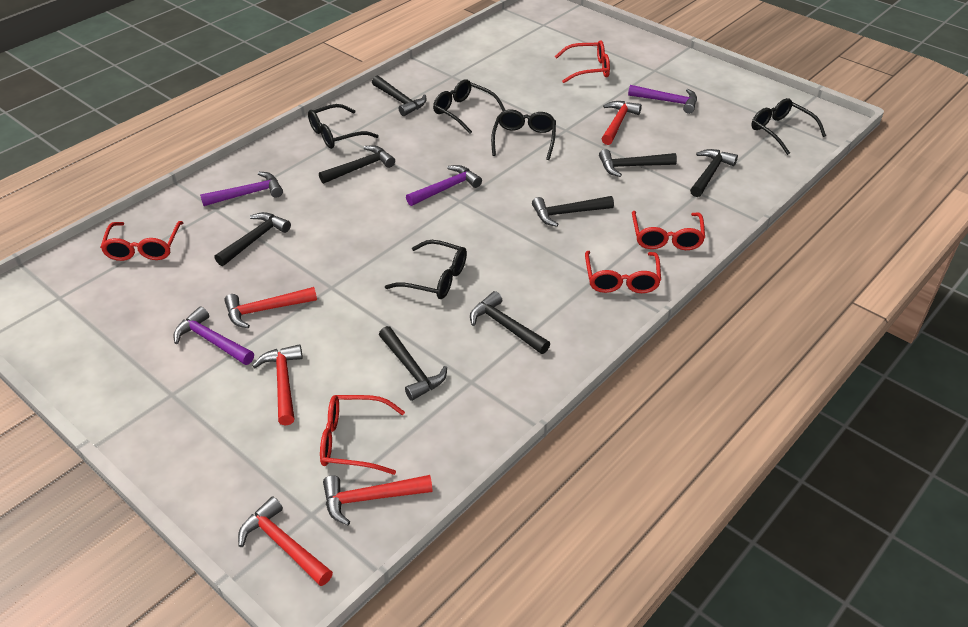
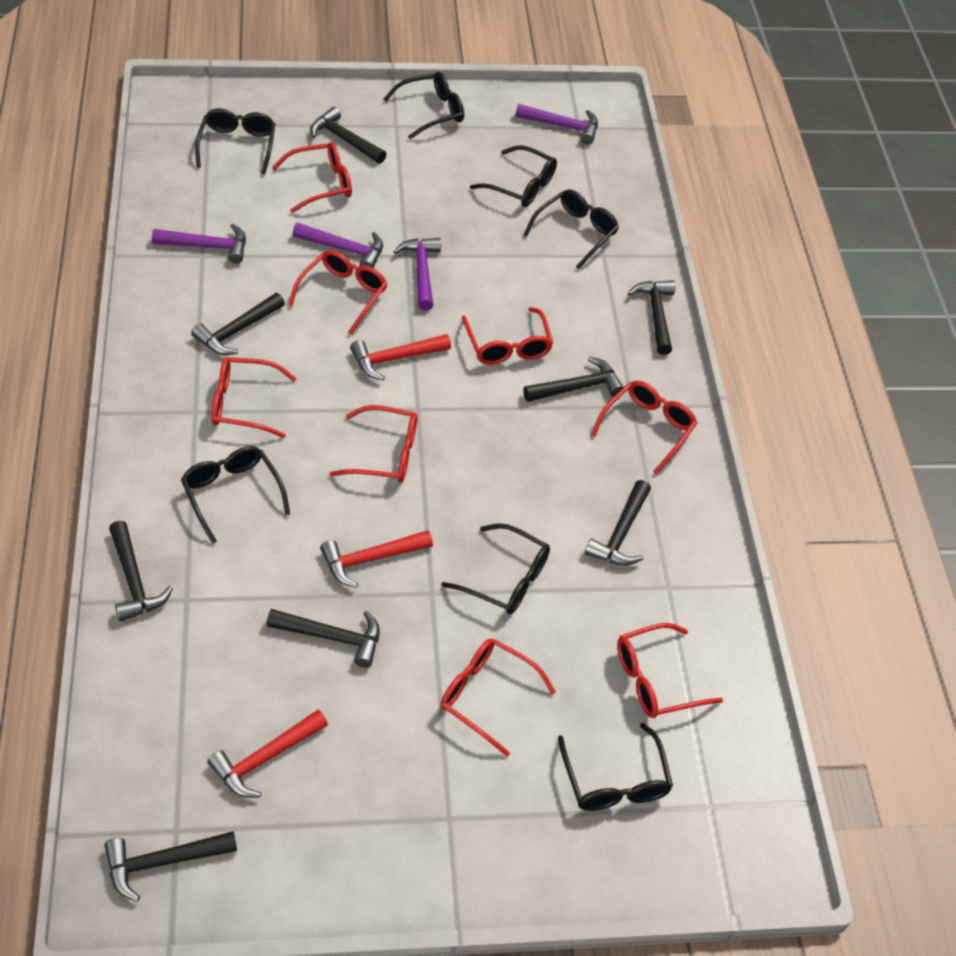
black glasses: [308,104,379,149] [385,240,467,299] [433,80,505,134] [491,109,556,160] [751,98,826,155] = 5 -> [181,446,290,544] [195,109,275,175] [384,72,464,139] [442,523,550,614] [470,146,557,207] [524,189,619,270] [558,723,673,811] = 7
red glasses: [100,221,183,261] [320,395,405,475] [555,40,610,83] [585,251,661,293] [632,211,705,250] = 5 -> [212,357,297,438] [272,142,352,213] [288,250,387,335] [330,405,417,483] [440,638,556,757] [462,307,553,365] [591,381,697,475] [617,623,723,718] = 8
red hammer: [224,287,317,328] [238,497,333,586] [253,344,303,425] [323,475,433,525] [602,101,642,145] = 5 -> [207,710,328,798] [320,530,433,588] [350,334,451,380] = 3

